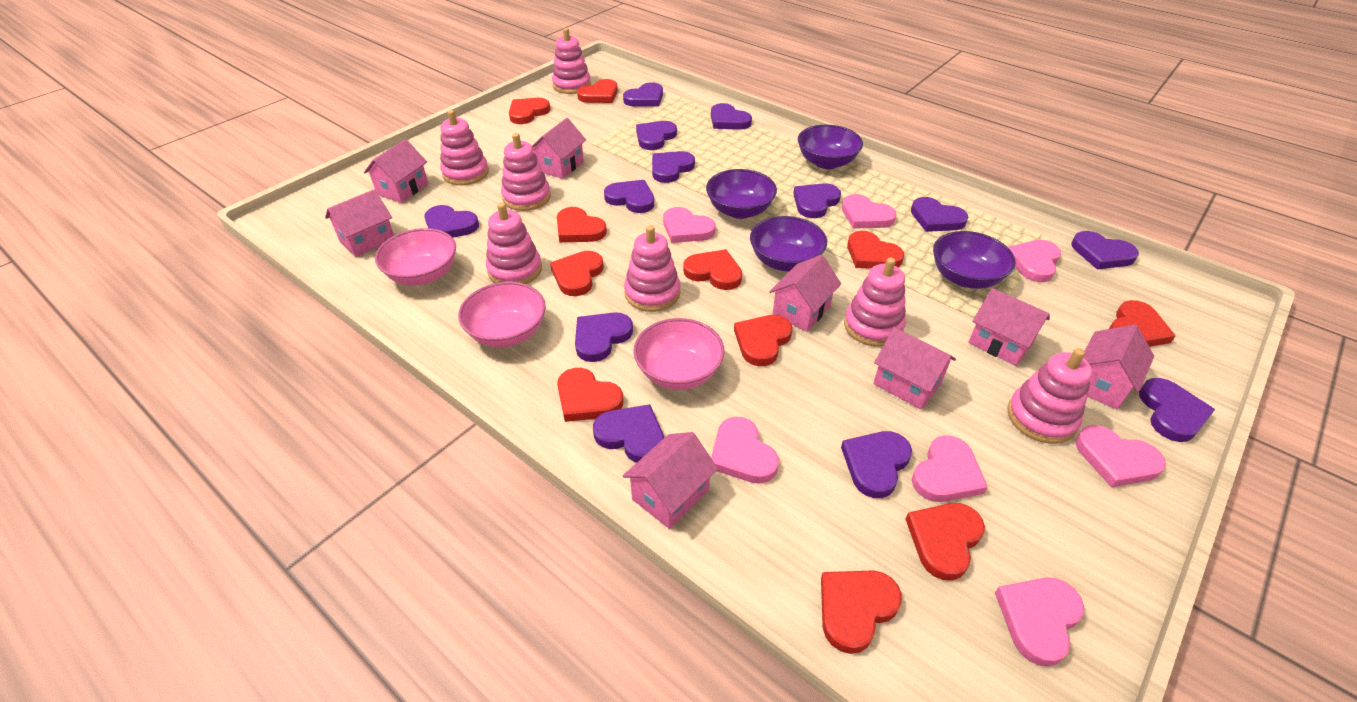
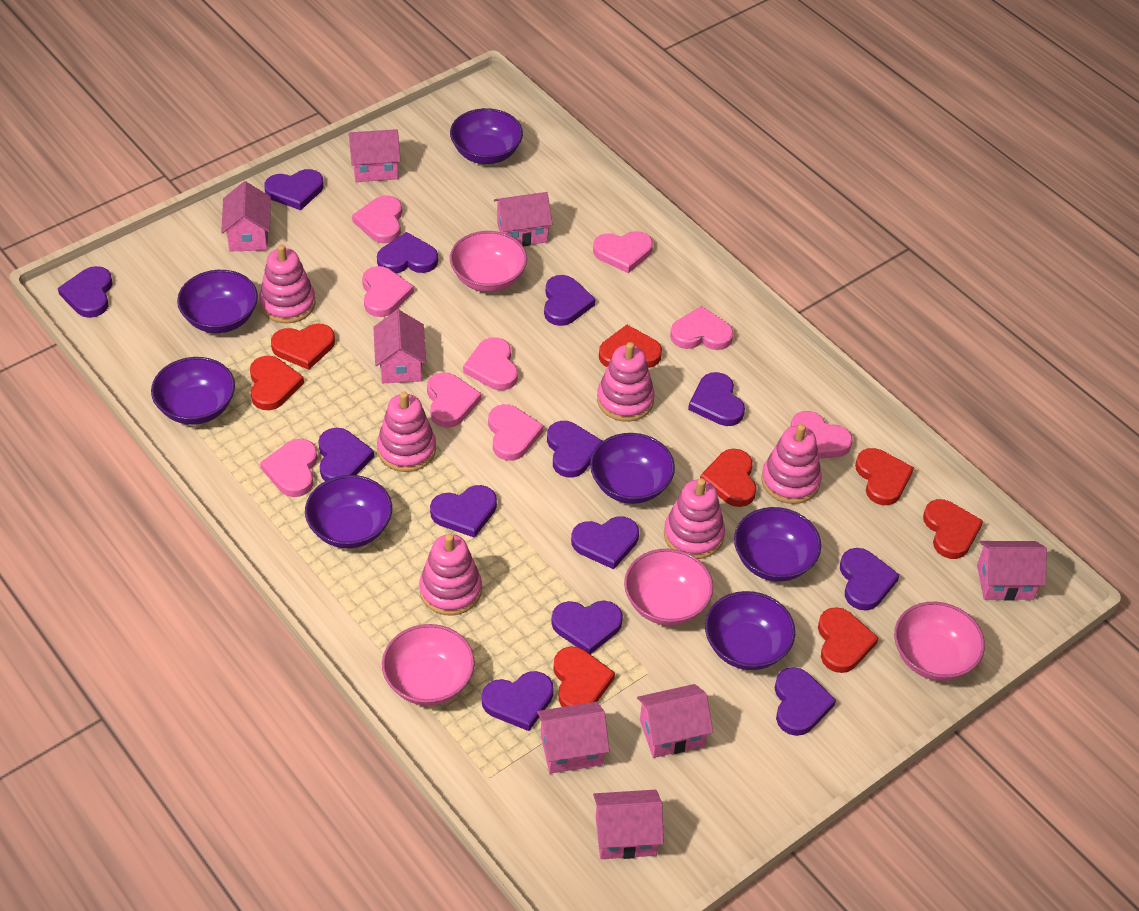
pink bowl: [375,228,456,286] [458,282,546,347] [633,318,724,390] = 3 -> [382,624,475,706] [450,231,527,292] [624,549,713,625] [894,602,985,681] = 4
pink heart: [663,207,715,243] [711,417,779,484] [842,194,897,229] [912,435,988,502] [995,577,1084,667] [1008,240,1061,282] [1075,425,1166,487] = 7 -> [260,439,318,497] [352,195,402,243] [362,266,414,317] [427,372,481,428] [463,337,518,390] [488,404,544,461] [593,231,653,273] [670,306,734,350] [790,411,853,459] = 9
pink stacking toy: [440,110,489,185] [486,203,542,284] [501,133,551,211] [552,28,591,94] [624,225,680,312] [844,258,906,347] [1007,348,1093,444] = 7 -> [259,244,316,323] [377,391,436,472] [419,534,482,616] [597,342,655,422] [664,478,725,559] [761,424,822,504] = 6
purple bowl: [706,169,777,219] [750,216,827,272] [798,125,863,169] [933,231,1016,289] = 4 -> [151,357,235,425] [177,270,258,333] [305,475,392,549] [450,108,523,164] [590,433,675,504] [705,591,795,670] [734,507,821,582] = 7
red heart: [509,98,551,124] [550,251,604,296] [557,207,607,242] [557,368,624,422] [577,79,618,103] [683,249,742,290] [734,315,793,366] [821,570,902,654] [847,231,904,269] [905,503,985,581] [1109,300,1176,347] = 11 -> [250,356,304,410] [271,324,335,370] [553,647,615,707] [599,325,662,368] [700,449,756,507] [818,607,879,673] [855,448,914,505] [923,499,983,559] = 8

